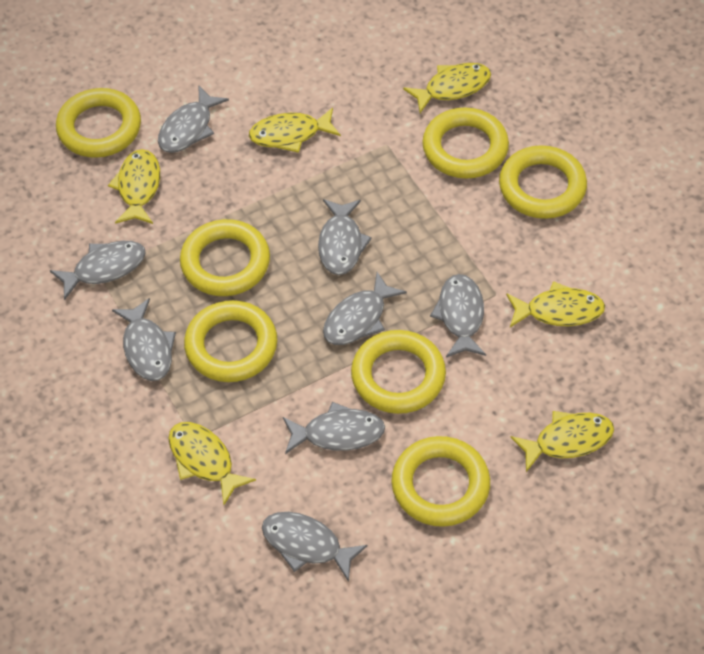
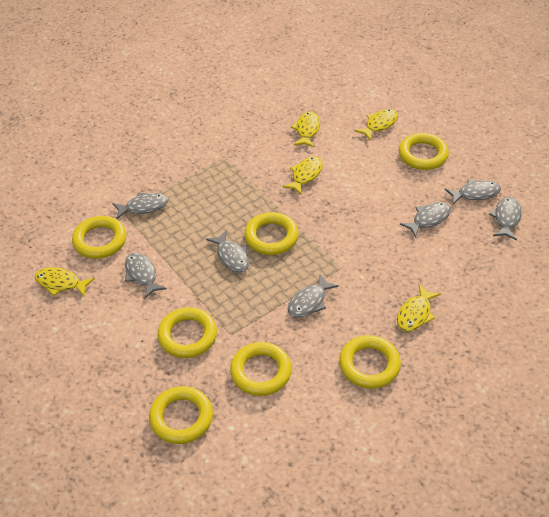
grey fish: [50,241,146,300] [112,298,176,381] [158,86,229,153] [262,512,368,582] [283,402,385,454] [318,199,372,275] [323,272,407,345] [430,274,486,357] = 8 -> [112,192,168,219] [125,253,167,299] [206,230,249,273] [288,274,339,318] [400,202,451,238] [445,179,501,204] [489,197,522,240] = 7
yellow fish: [108,149,160,224] [168,422,256,505] [249,108,341,153] [403,63,491,113] [506,281,605,327] [510,411,614,472] = 6 -> [35,267,95,297] [282,157,323,195] [291,111,320,147] [355,109,398,140] [397,284,441,332] = 5

